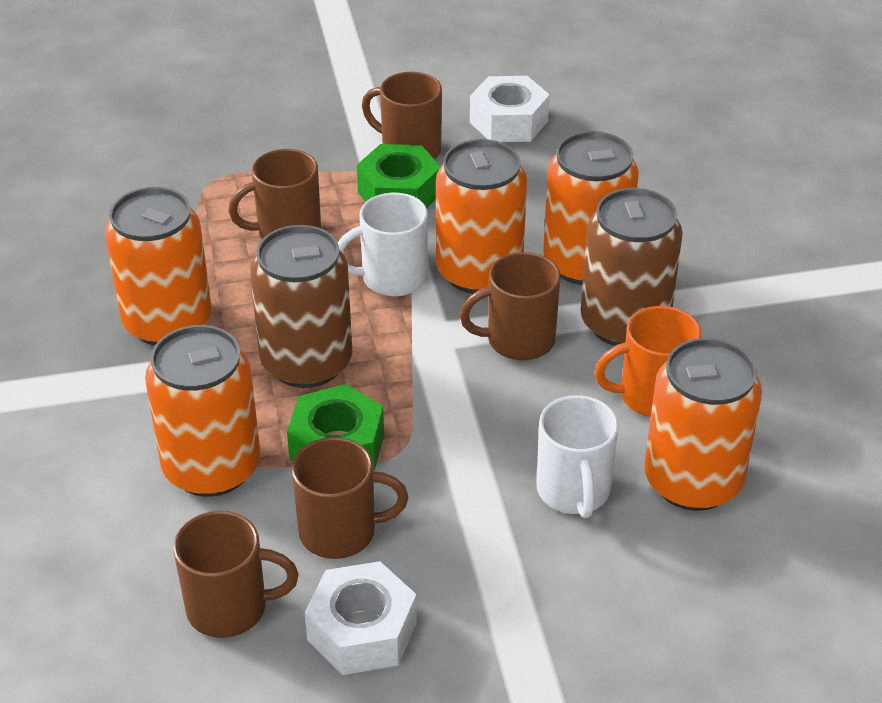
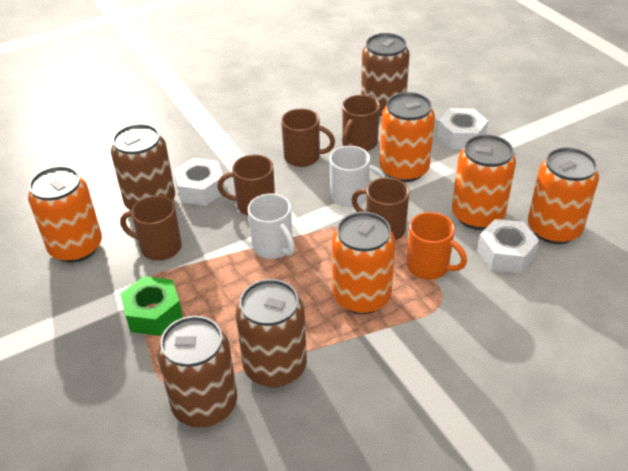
brown can: [250,225,352,388] [581,188,683,346] = 2 -> [111,124,175,210] [157,316,237,428] [236,279,307,388] [361,33,410,116] = 4
green nut: [287,384,384,471] [357,144,440,208] = 2 -> [120,276,183,336] = 1
white nut: [305,561,417,675] [470,76,550,142] = 2 -> [174,158,225,206] [437,108,488,149] [477,219,539,273] = 3

